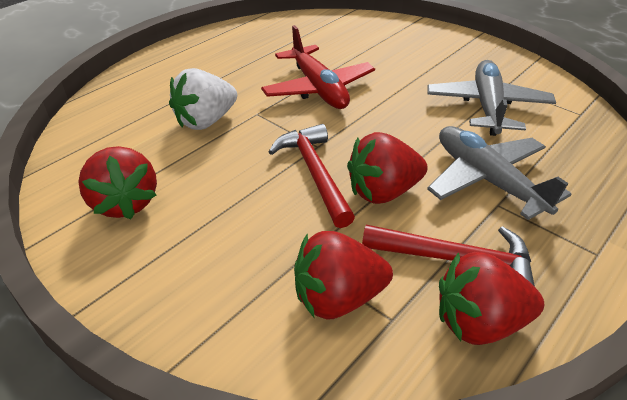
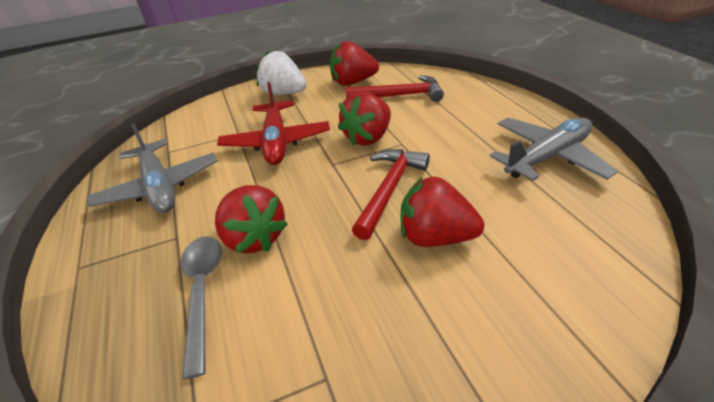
grey spoon: none = 0 -> [181,236,222,379] = 1

